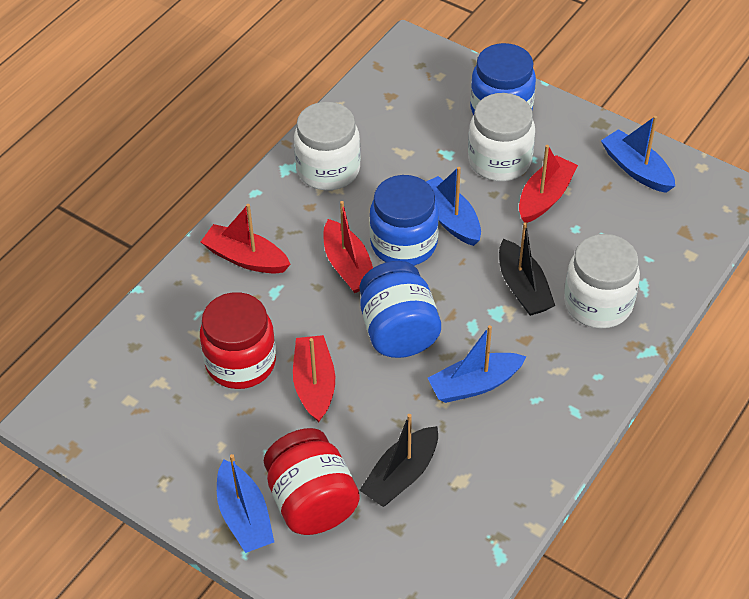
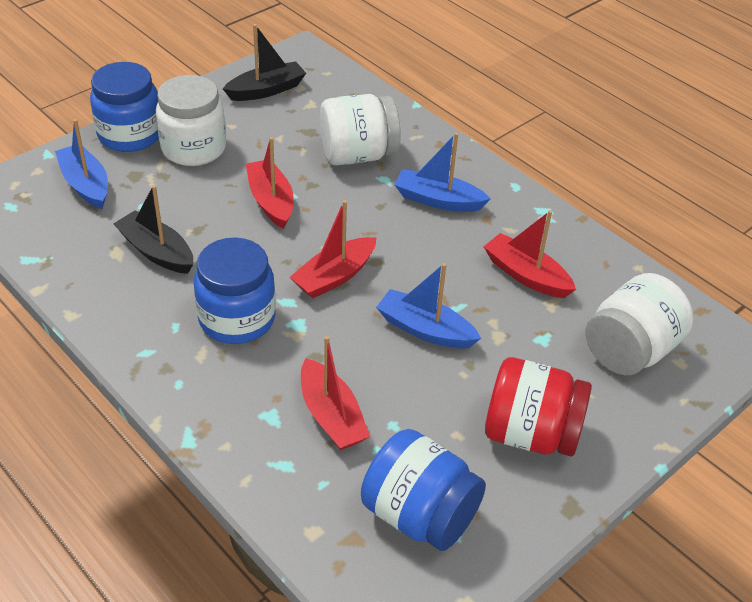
blue boat: [217,454,274,553] [426,167,481,246] [428,325,526,403] [601,116,675,193] = 4 -> [55,119,108,209] [376,263,481,348] [394,133,491,212] = 3
red jar: [200,292,276,389] [264,428,360,535] = 2 -> [485,357,592,457] = 1

